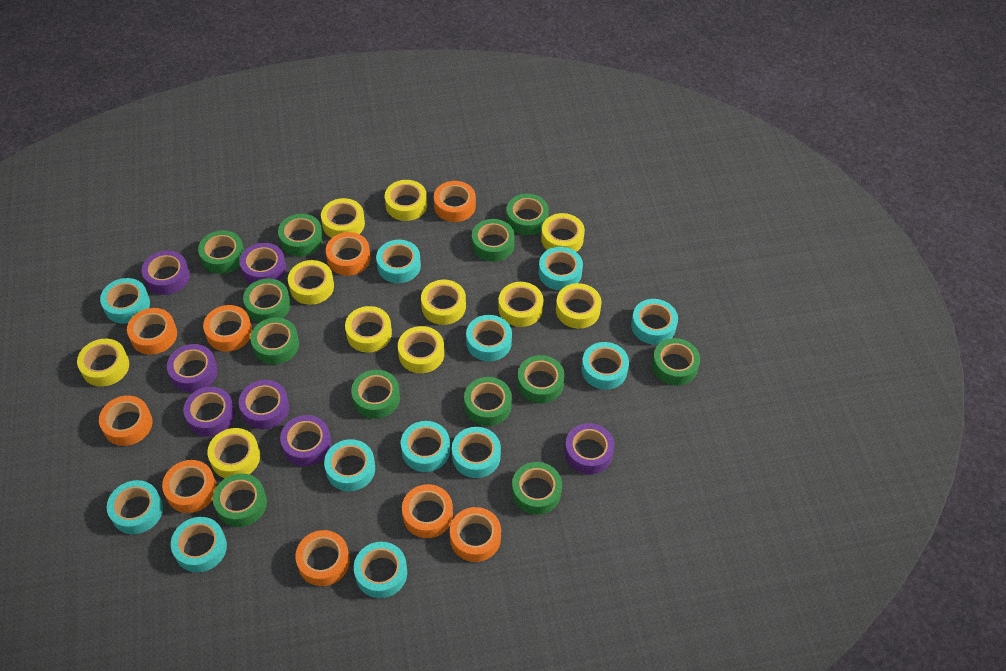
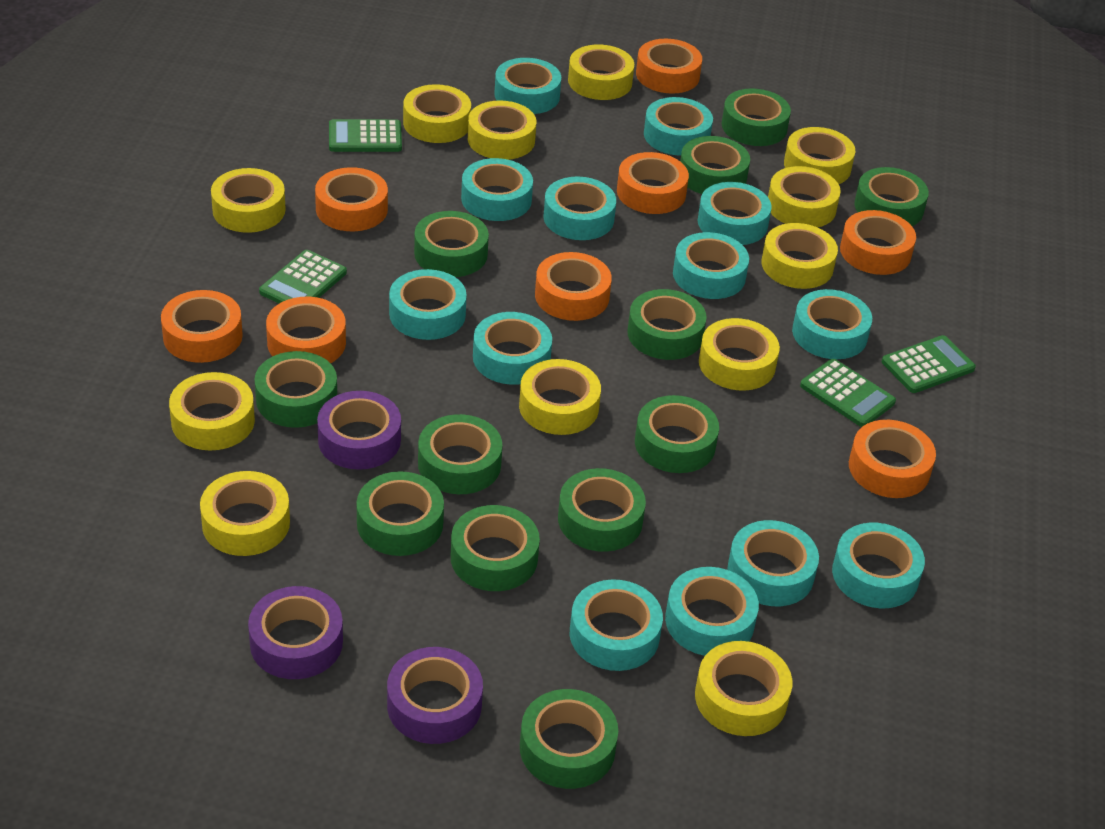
green calculator: none = 0 -> [259,250,347,303] [329,119,402,152] [800,359,896,427] [882,335,976,393] = 4
orange tape: [99,395,152,446] [127,308,177,355] [162,460,217,513] [203,305,252,352] [295,530,350,586] [326,232,371,276] [402,484,453,538] [434,181,476,222] [450,507,501,562] = 9 -> [161,290,243,363] [266,297,346,363] [315,167,388,231] [535,252,612,321] [617,152,689,214] [636,39,702,94] [840,210,916,275] [849,420,936,498] = 8
purple tape: [141,251,190,295] [167,344,218,392] [183,387,235,437] [239,380,289,429] [240,243,286,284] [280,415,331,466] [565,423,615,474] = 7 -> [248,586,343,679] [317,391,401,470] [387,647,483,744] = 3
turquoise tape: [100,278,150,324] [107,480,163,534] [171,517,227,572] [324,439,375,491] [354,542,407,598] [376,240,421,283] [401,421,450,472] [452,427,501,478] [466,315,512,361] [539,247,583,290] [581,342,629,390] [631,299,678,345] = 12 -> [389,269,467,340] [461,158,533,221] [473,312,552,385] [494,58,561,114] [543,177,616,240] [570,579,663,671] [644,97,713,155] [665,567,759,656] [673,232,749,299] [698,182,772,245] [727,520,819,606] [792,289,872,359] [832,523,925,608] = 13
yellow tape: [77,339,129,387] [208,428,260,478] [288,260,334,305] [321,198,365,238] [345,306,392,352] [385,180,427,221] [398,326,444,373] [421,280,466,325] [498,282,543,327] [541,213,585,252] [556,283,601,329] = 11 -> [169,372,255,450] [200,471,290,556] [211,168,286,233] [403,84,471,143] [468,100,536,160] [519,359,601,435] [568,45,634,100] [695,641,792,736] [699,318,780,391] [761,223,838,289] [768,166,841,227] [784,127,855,184] = 12

